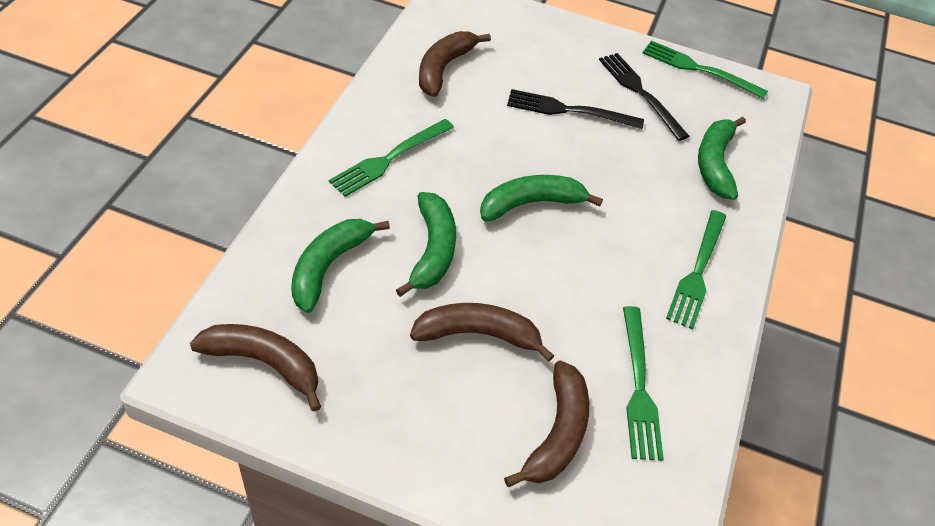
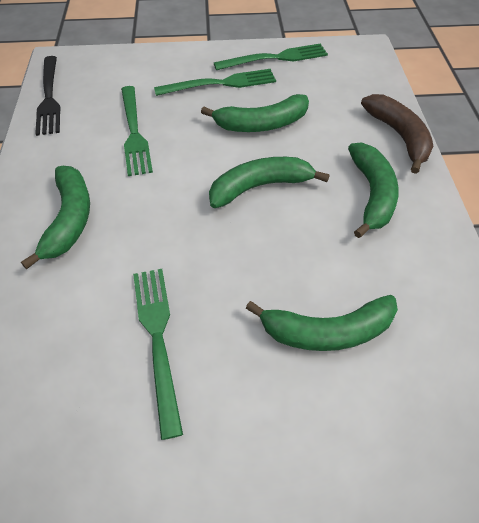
black fork: [507,89,644,129] [599,53,689,141] = 2 -> [35,56,60,136] = 1
brown banana: [190,324,321,411] [410,303,554,362] [419,31,491,97] [504,361,589,487] = 4 -> [361,94,433,174] = 1
green banana: [291,219,390,313] [396,192,456,297] [480,175,603,222] [698,117,746,200] = 4 -> [21,166,90,269] [201,94,309,132] [209,157,330,208] [246,295,398,351] [348,142,399,238] = 5

